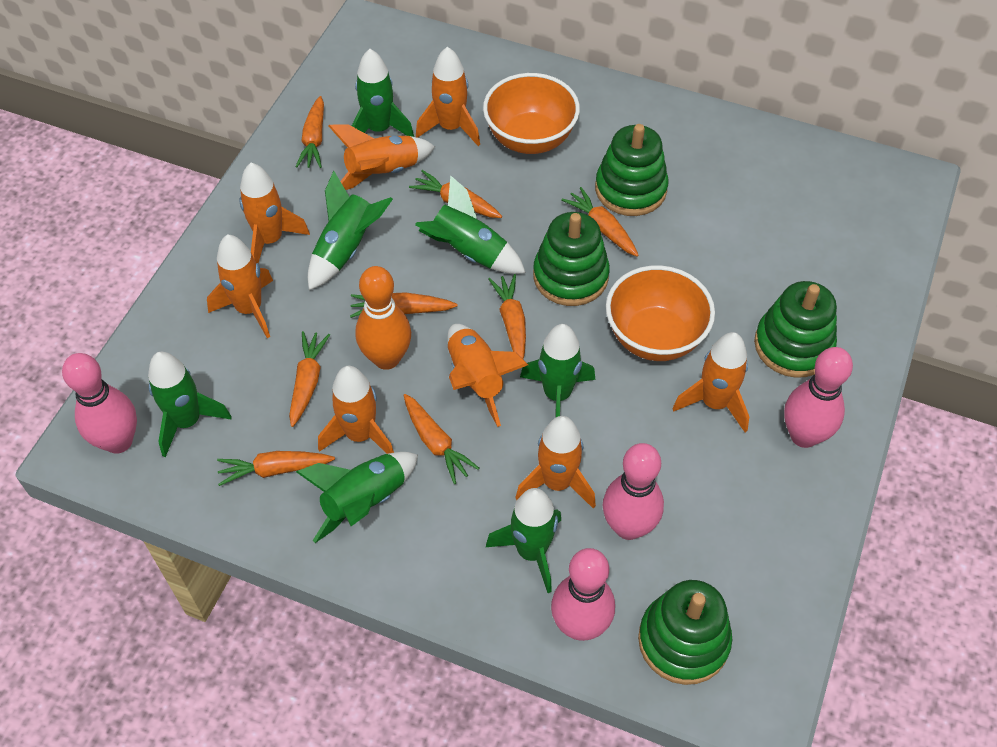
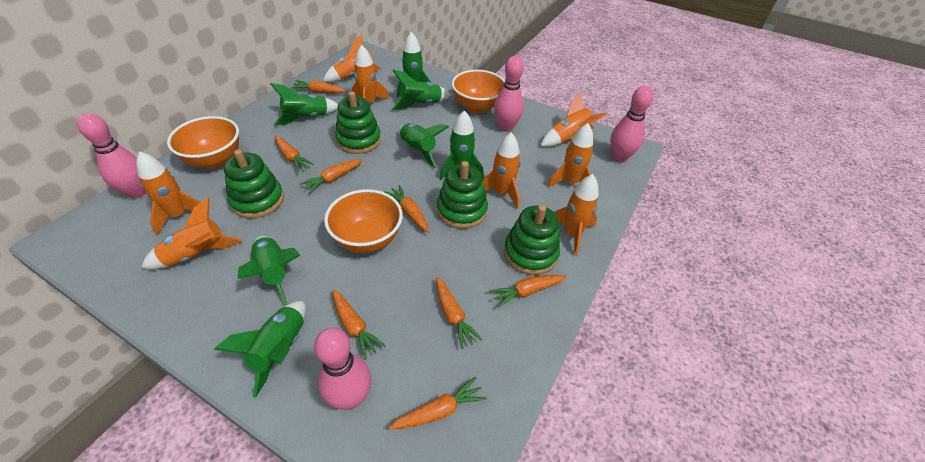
orange bowl: [483,73,580,154] [606,265,715,361] = 2 -> [167,116,239,168] [324,189,403,253] [451,70,506,113] = 3
orange bowling pin: [355,266,411,370] = 1 -> none = 0

